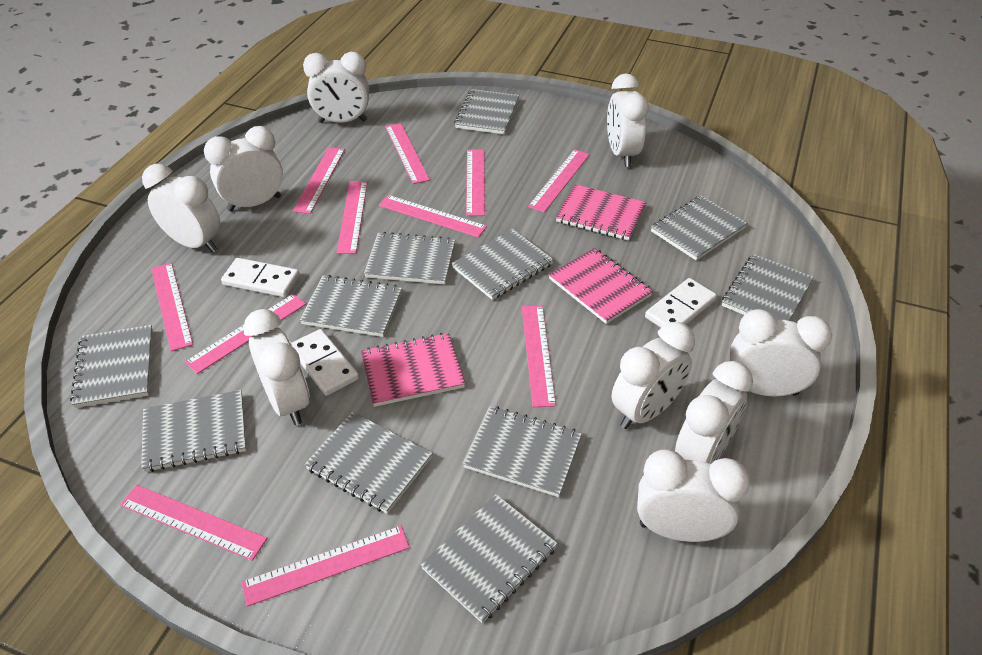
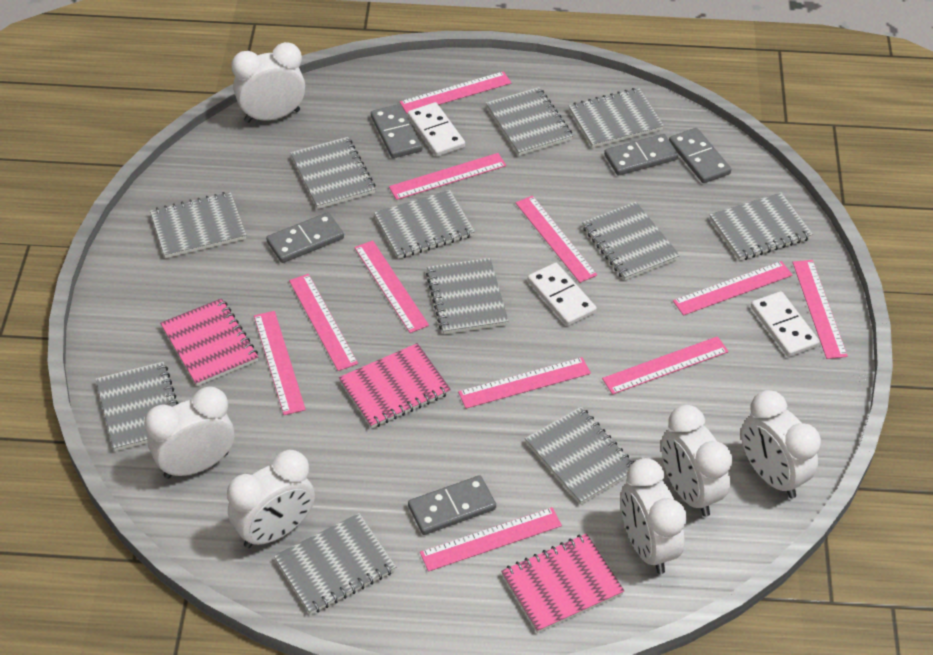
grey domino: none = 0 -> [266,212,344,263] [371,104,423,158] [408,475,496,535] [604,134,678,175] [669,128,731,183] = 5
white clock: [142,164,220,253] [204,126,283,212] [243,309,310,425] [303,52,369,123] [607,74,649,167] [611,322,695,429] [637,450,750,542] [675,361,753,464] [730,309,832,397] = 9 -> [144,386,234,479] [227,450,315,548] [231,42,305,123] [621,458,687,574] [661,405,733,517] [741,390,821,498] = 6

